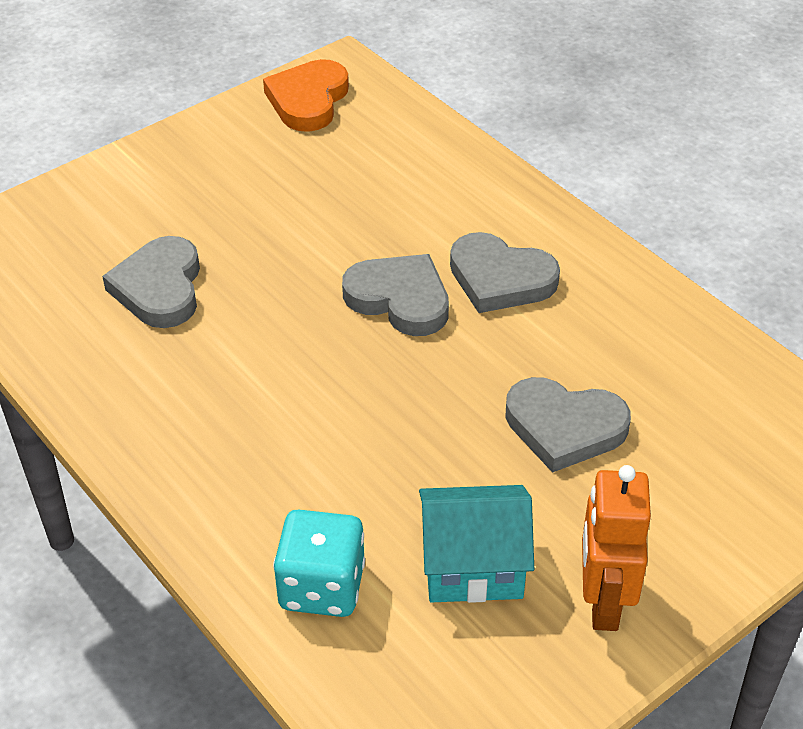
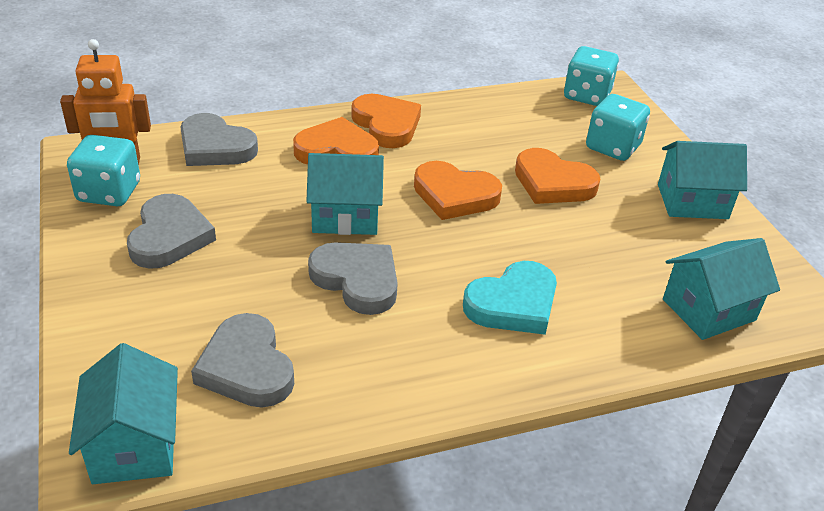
orange heart: [263,59,349,132] = 1 -> [293,117,379,164] [351,94,421,148] [414,161,502,220] [515,148,600,204] = 4
turquoise dice: [273,510,365,617] = 1 -> [67,135,140,206] [564,46,619,106] [586,94,650,161] = 3
turquoise heart: none = 0 -> [463,261,557,335] = 1
turquoise house: [419,485,534,603] = 1 -> [69,343,178,484] [306,153,384,235] [658,141,747,219] [663,238,780,340] = 4

